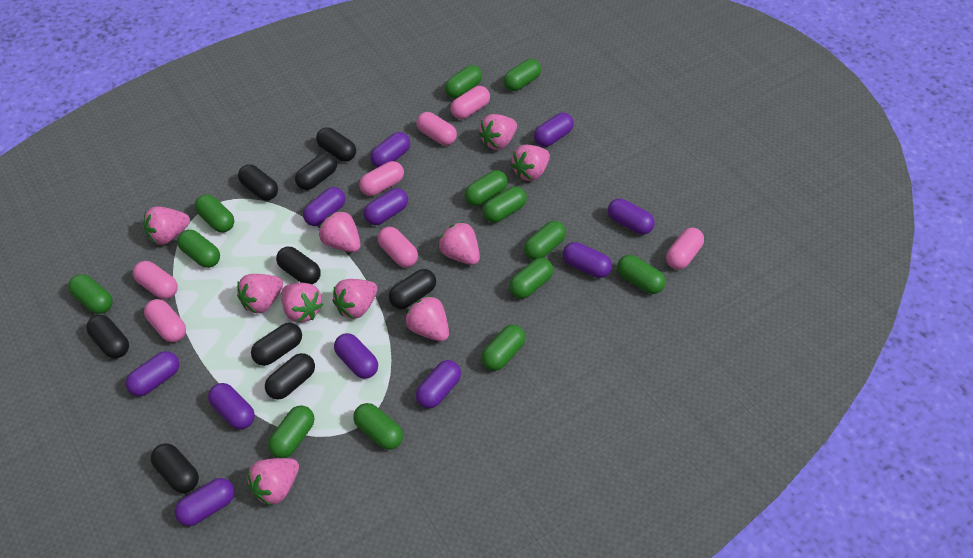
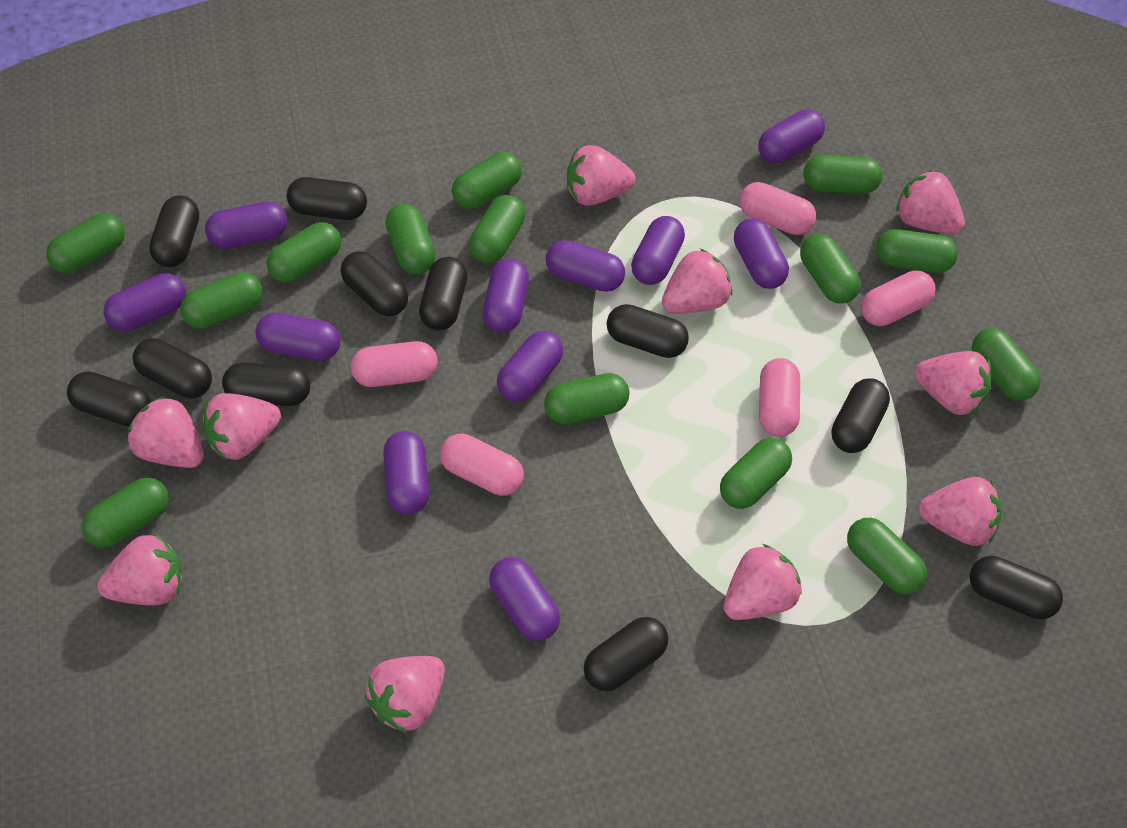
black capsule: [86,315,129,358] [151,443,199,493] [238,164,278,201] [251,323,302,366] [265,353,315,399] [276,247,321,284] [295,153,337,190] [316,127,356,162] [389,269,436,309] = 9 -> [67,371,151,427] [133,338,212,398] [149,196,199,267] [222,362,310,406] [287,177,367,220] [340,251,408,316] [419,257,467,331] [584,617,668,691] [607,304,689,358] [832,378,890,453] [970,556,1063,619] = 11
green capsule: [68,274,113,314] [177,230,220,268] [195,194,234,232] [268,405,314,458] [353,403,403,450] [445,65,482,99] [464,170,508,206] [481,325,526,371] [483,186,527,223] [503,59,541,91] [509,258,553,299] [524,221,566,260] [617,255,666,294] = 13 -> [46,213,125,273] [81,477,169,548] [180,272,263,329] [266,222,341,283] [385,204,436,274] [452,152,522,209] [469,195,525,263] [544,373,630,424] [720,438,792,509] [800,234,861,304] [804,155,882,194] [847,518,927,594] [876,229,958,273] [972,328,1041,401] = 14
pink capsule: [133,261,178,299] [144,299,186,342] [359,161,404,196] [378,227,418,268] [416,112,457,145] [451,86,490,119] [666,227,704,270] = 7 -> [351,341,437,387] [440,433,524,496] [739,182,816,235] [759,358,800,437] [861,271,936,326] = 5

